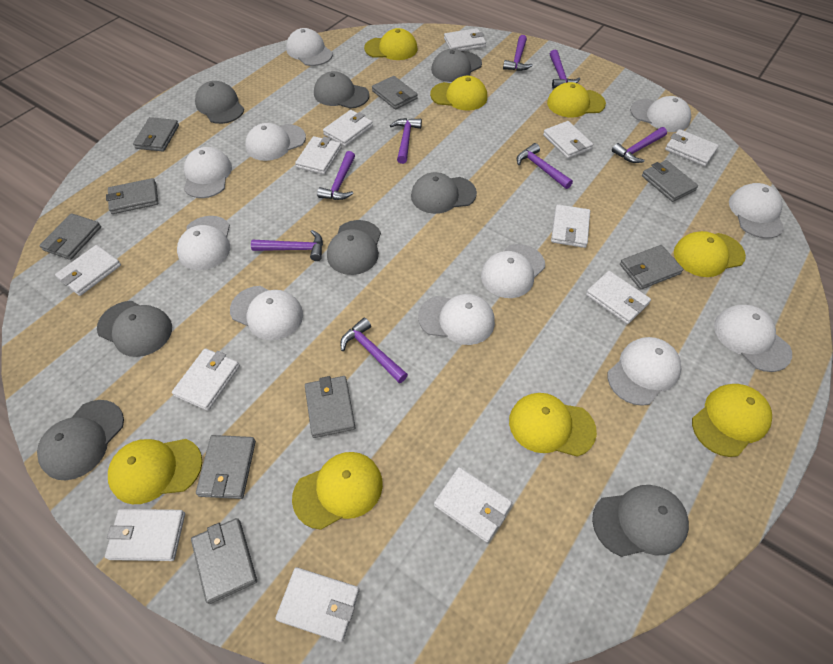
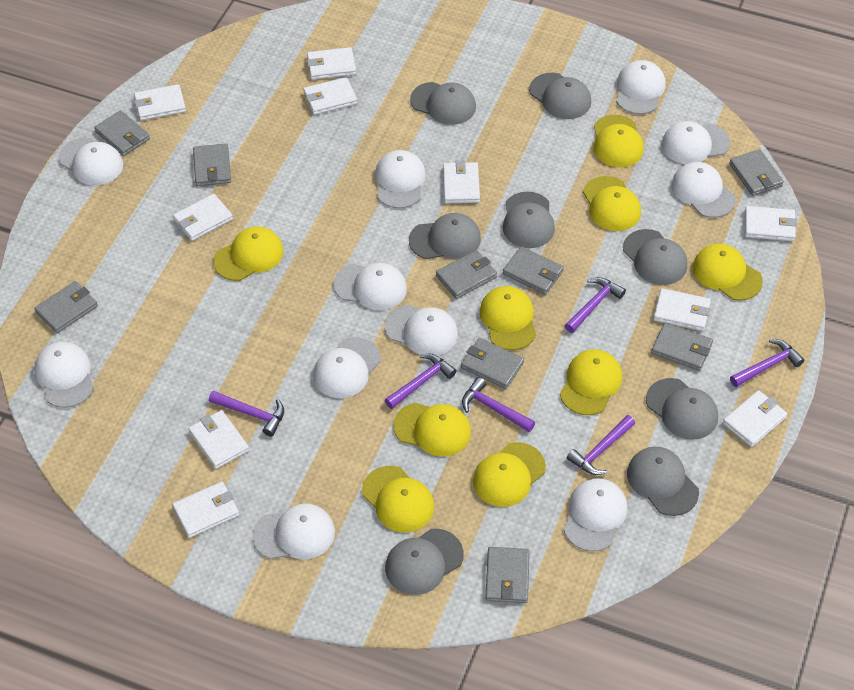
purple hammer: [251,230,323,261] [317,151,355,200] [340,318,408,383] [390,118,422,164] [503,35,533,71] [517,143,573,189] [550,50,580,89] [612,127,667,163] = 8 -> [209,390,284,437] [385,354,456,409] [462,377,535,432] [564,277,626,333] [567,415,635,475] [730,339,804,387] = 6
white wallet: [55,245,121,296] [105,509,185,561] [172,348,240,411] [275,567,360,642] [295,136,342,174] [323,110,373,146] [434,467,512,543] [444,28,486,51] [543,121,593,159] [551,204,590,248] [586,271,651,324] [665,129,719,166] = 12 -> [134,84,186,121] [172,482,239,538] [173,194,233,241] [189,410,249,469] [303,77,357,115] [307,47,356,80] [443,160,480,203] [653,288,711,331] [723,390,787,447] [745,206,797,241] = 10
yellow cap: [108,439,202,504] [292,452,383,530] [364,28,418,60] [430,76,487,110] [509,393,597,457] [547,82,606,118] [674,231,746,277] [692,384,772,457] = 8 -> [213,227,284,281] [362,466,434,533] [393,403,471,457] [473,442,546,507] [479,286,536,350] [560,349,622,415] [583,176,641,231] [593,115,644,167] [693,244,763,301] = 9

